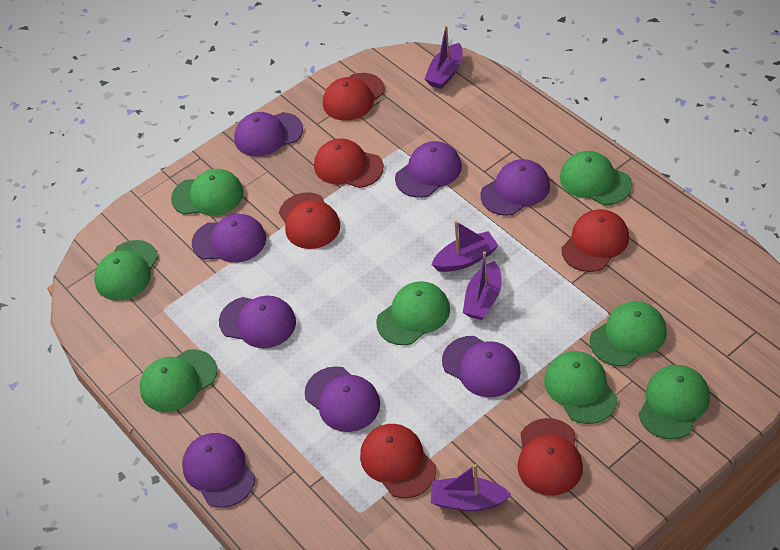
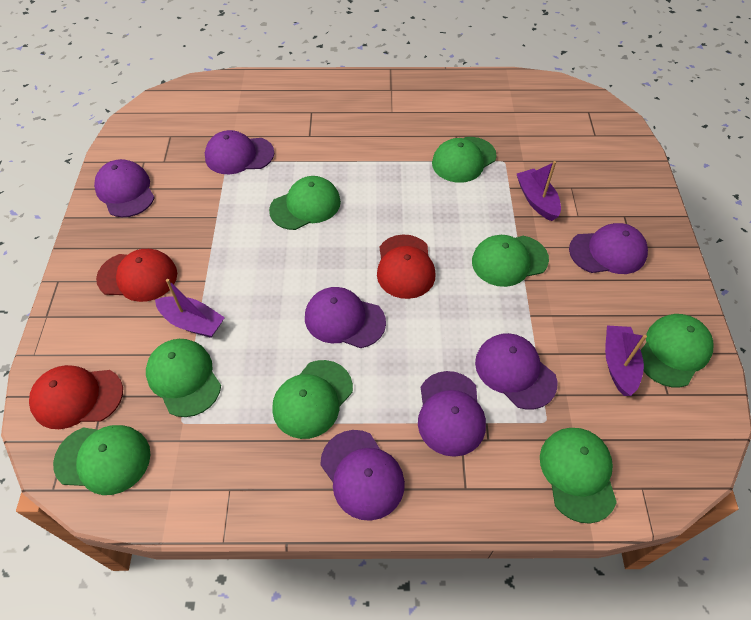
purple boat: [424,26,463,89] [431,221,499,272] [431,464,511,511] [463,251,502,320] = 4 -> [155,279,225,338] [517,161,561,221] [605,326,647,396] = 3
purple cap: [182,433,255,508] [192,214,266,263] [219,296,296,348] [234,112,303,156] [305,366,380,432] [395,141,462,198] [442,336,521,397] [481,159,550,216] = 8 -> [94,159,155,217] [205,130,274,174] [305,287,386,348] [320,430,405,521] [418,371,486,457] [475,333,558,410] [569,223,648,274] = 7
red cap: [279,192,340,249] [314,138,384,188] [323,73,385,121] [360,424,436,498] [517,418,583,496] [561,209,629,272] = 6 -> [29,365,123,429] [96,249,177,302] [377,234,435,299] = 3

